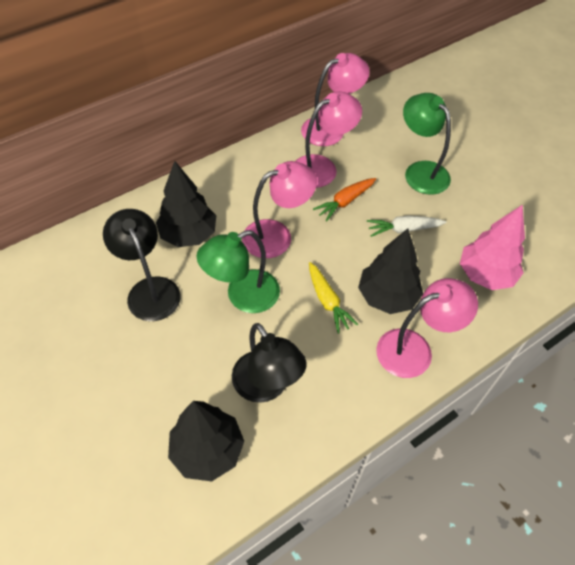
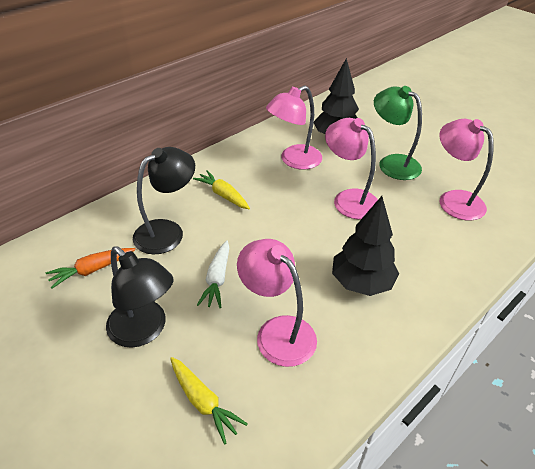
black tree: [156,161,216,247] [168,401,244,482] [358,228,423,314] = 3 -> [314,58,359,134] [332,196,399,296] = 2
green lamp: [196,230,280,313] [403,93,451,195] = 2 -> [374,86,422,180] = 1
pink tree: [460,204,525,290] = 1 -> none = 0
yellow carrot: [309,262,358,333] = 1 -> [170,357,248,444] [193,170,250,209] = 2

